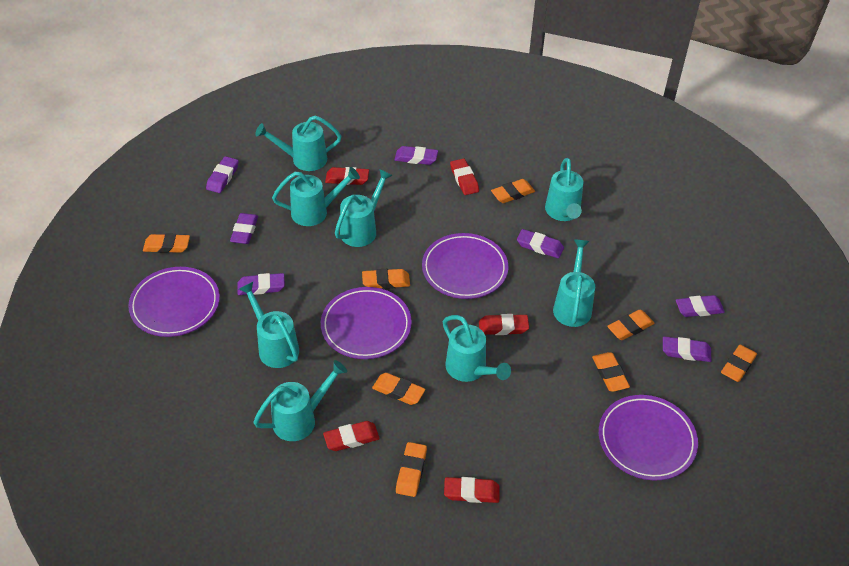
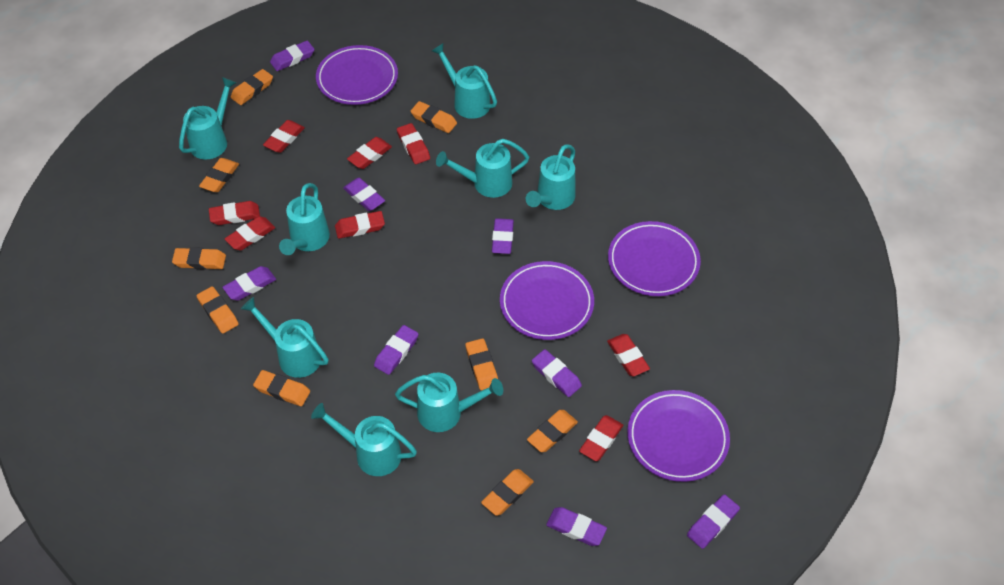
orange eraser: [143,233,190,253] [362,269,410,289] [372,373,425,405] [396,442,427,497] [491,179,535,203] [592,352,630,392] [607,310,655,340] [721,345,757,382] = 8 -> [172,247,226,270] [196,286,239,334] [199,158,239,192] [231,69,273,105] [253,370,310,406] [411,101,457,133] [465,338,498,390] [481,469,534,516] [527,410,578,452] = 9
purple eraser: [206,156,239,193] [230,213,258,244] [237,273,285,295] [394,146,438,165] [517,229,564,258] [663,336,712,362] [676,295,725,317] = 7 -> [223,266,276,301] [270,40,315,71] [343,178,385,211] [374,325,418,375] [492,218,514,254] [532,349,582,397] [546,507,607,546] [687,494,740,549] = 8
red eraser: [323,421,380,451] [325,167,369,185] [444,477,499,503] [450,159,479,195] [479,314,529,335] = 5 -> [209,201,260,225] [225,216,275,250] [263,120,305,153] [335,211,385,239] [347,137,392,169] [397,123,430,164] [579,415,623,461] [607,334,650,376] = 8

